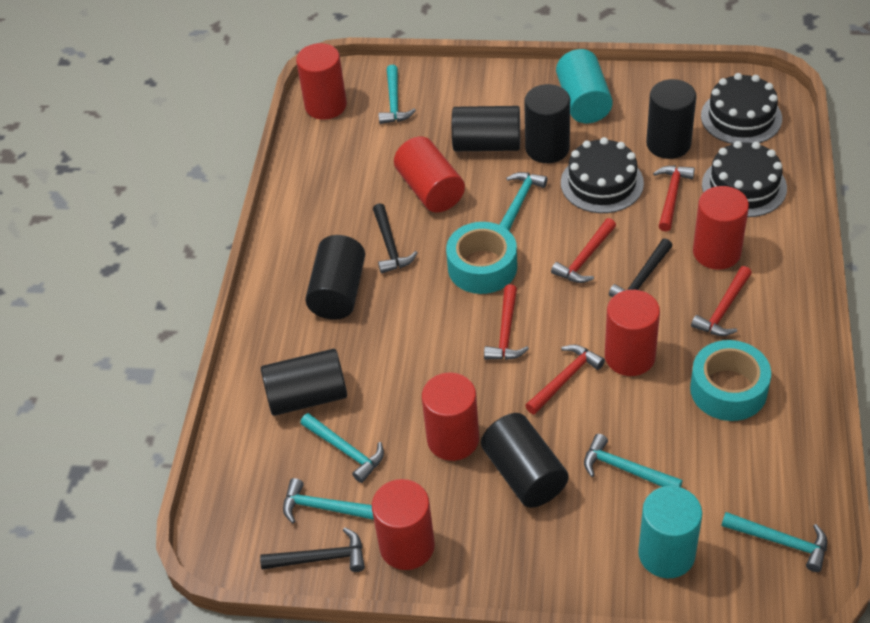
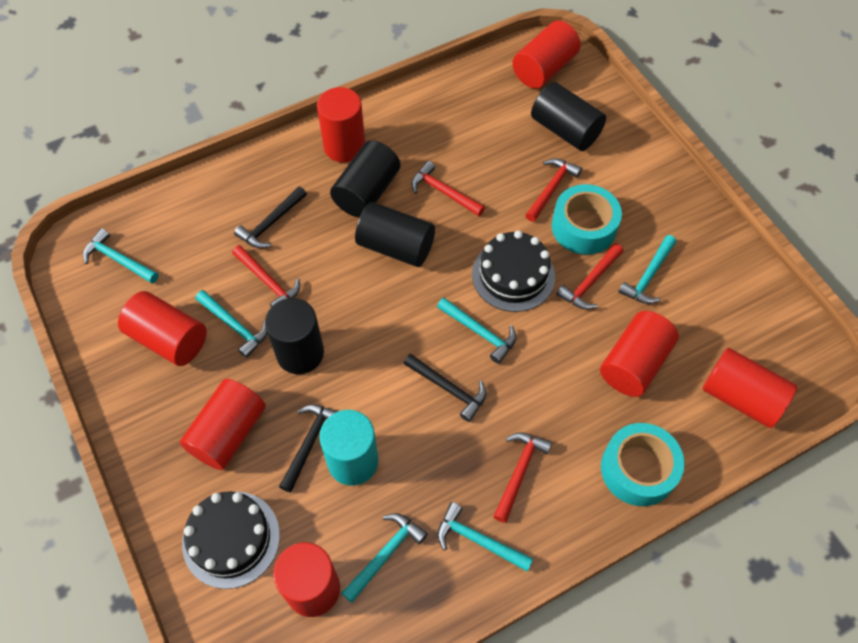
black cake: [561,137,644,213] [701,73,782,144] [702,141,787,217] = 3 -> [182,491,280,589] [472,230,555,312] = 2
black cylinder: [261,349,347,416] [305,235,365,320] [452,106,520,151] [481,413,569,508] [524,84,570,163] [646,79,697,159] = 6 -> [265,298,324,374] [330,140,400,218] [355,202,435,267] [531,82,606,151] = 4
red cylinder: [296,43,347,120] [372,479,435,570] [394,137,465,213] [422,373,479,461] [605,290,660,376] [693,186,749,270] = 6 -> [118,291,207,366] [180,379,266,470] [273,542,340,617] [317,87,365,163] [512,20,581,89] [600,311,679,397] [703,348,797,428] = 7
turquoise cylinder: [556,49,613,123] [638,486,702,578] = 2 -> [319,410,378,486] = 1

